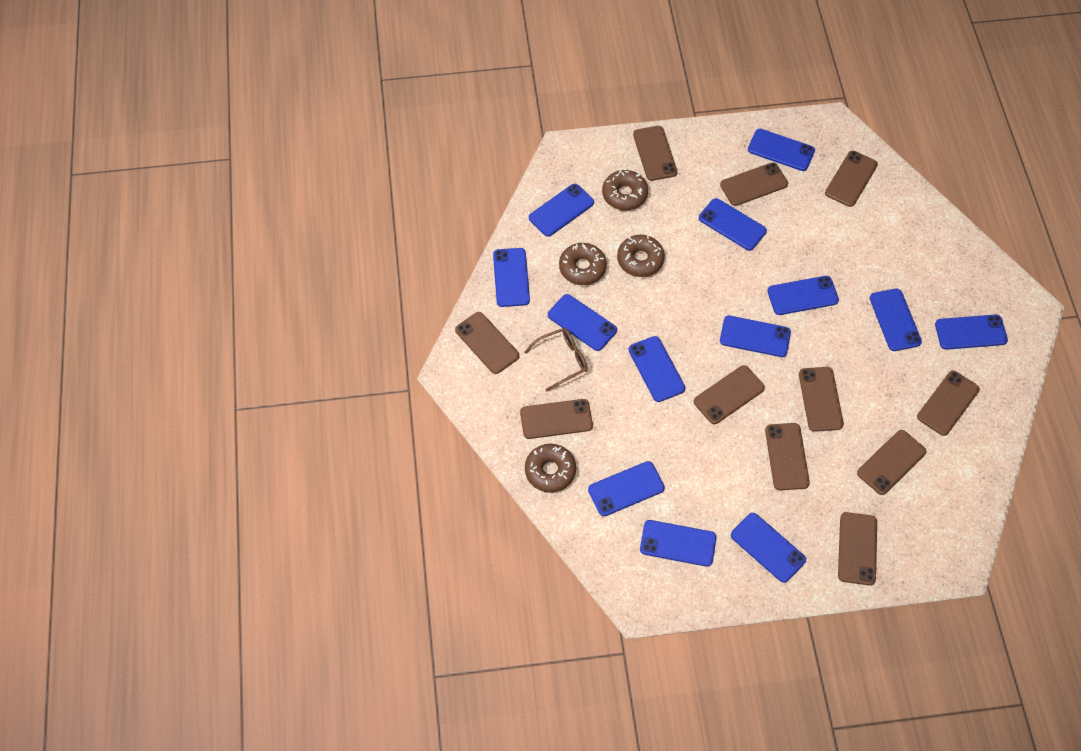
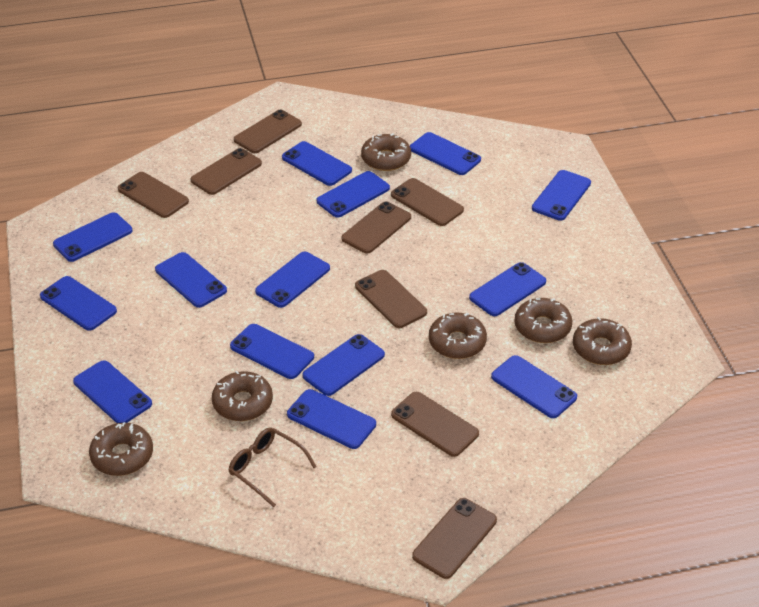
blue phone: [493,248,530,307] [529,184,594,237] [548,294,617,351] [588,461,665,516] [629,336,686,402] [640,520,717,567] [699,198,767,251] [720,316,791,357] [731,513,806,583] [748,129,815,171] [767,276,839,315] [870,289,922,351] [935,314,1008,350] = 13 -> [40,276,117,331] [53,212,132,262] [73,360,152,423] [155,252,227,308] [230,324,314,379] [255,252,330,308] [282,141,352,186] [287,389,376,449] [302,334,385,396] [317,171,390,218] [410,132,481,175] [469,262,546,316] [491,355,577,418] [532,170,591,221] = 14
brown donut: [525,444,576,493] [559,243,607,285] [602,170,648,210] [617,235,665,277] = 4 -> [89,422,153,476] [212,370,273,421] [361,133,411,171] [429,313,487,359] [514,298,572,343] [573,317,632,365] = 6
brown phone: [455,312,520,374] [520,399,593,439] [633,126,678,181] [694,365,765,424] [720,162,788,206] [765,423,810,490] [799,367,844,432] [825,151,878,207] [838,512,877,585] [857,430,926,495] [917,371,980,436] = 11 -> [118,172,189,218] [190,148,262,195] [234,110,302,153] [341,201,411,254] [355,270,427,328] [391,178,464,226] [391,392,479,457] [412,498,497,579] = 8

